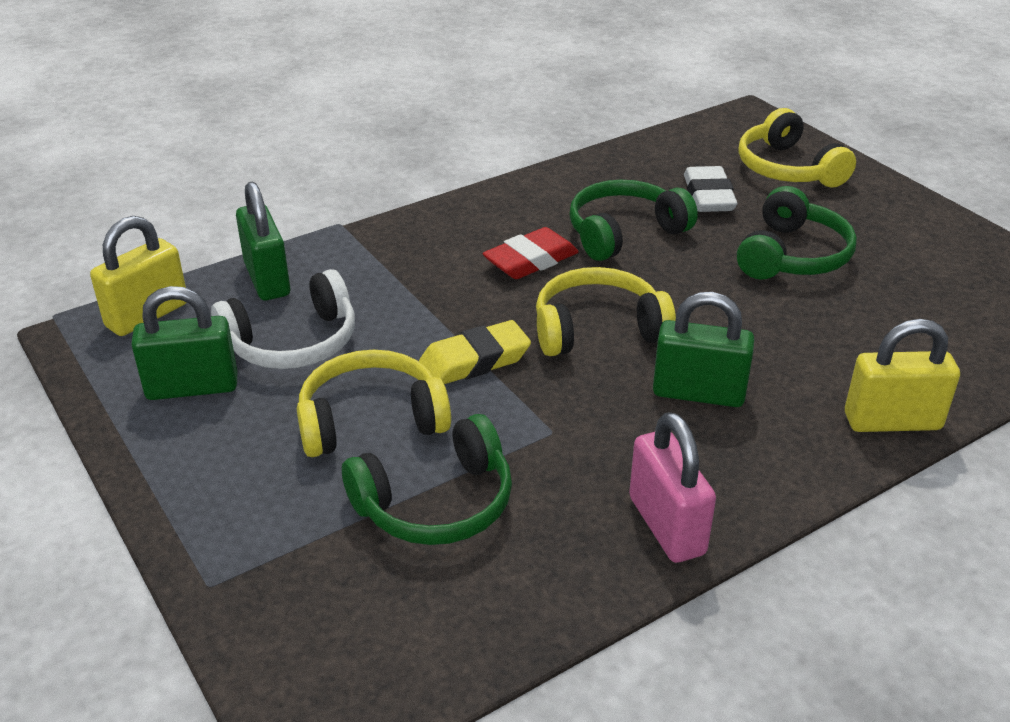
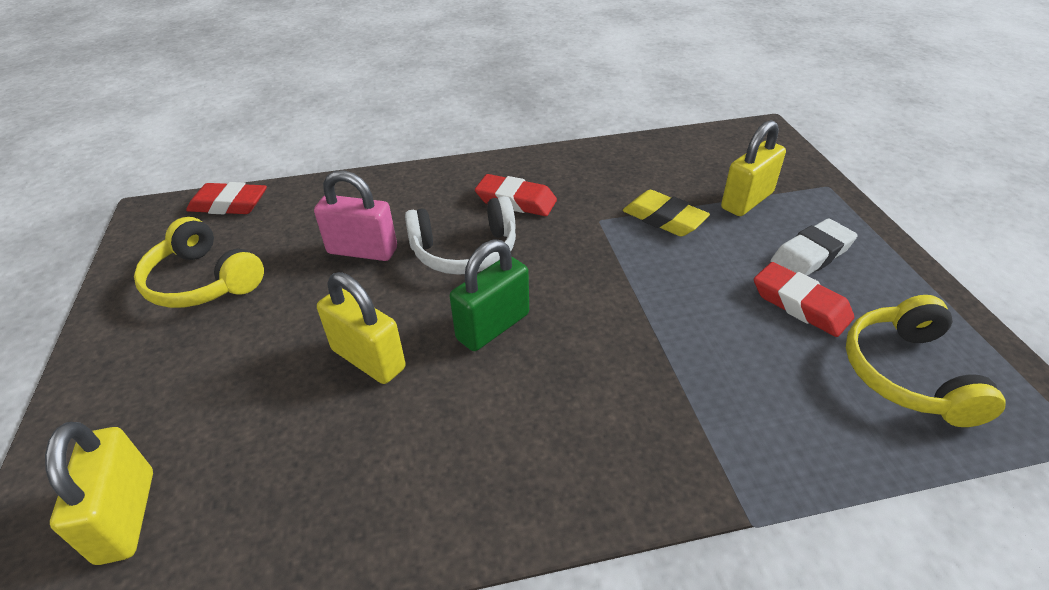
green headphones: [342,414,512,545] [569,180,698,261] [737,186,857,280] = 3 -> none = 0
green padlock: [131,286,237,400] [236,182,290,300] [653,292,754,407] = 3 -> [450,239,529,351] = 1
red eraser: [483,227,579,279] = 1 -> [186,182,267,214] [475,174,557,216] [754,262,854,337] = 3
yellow headphones: [297,350,451,457] [536,267,676,356] [739,108,856,188] = 3 -> [134,217,264,308] [846,295,1006,427] = 2
yellow padlock: [90,216,187,336] [845,319,960,432] = 2 -> [45,422,153,565] [317,272,406,384] [721,120,786,216] = 3

